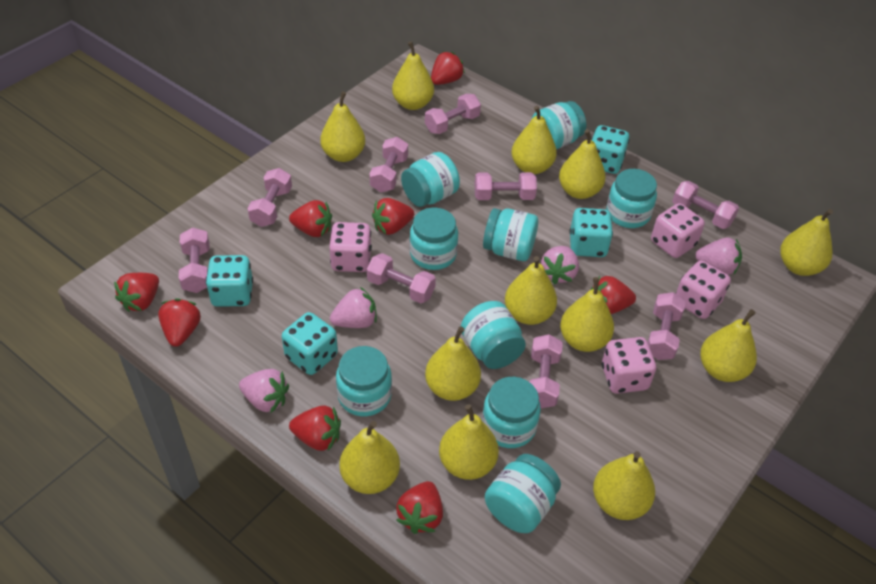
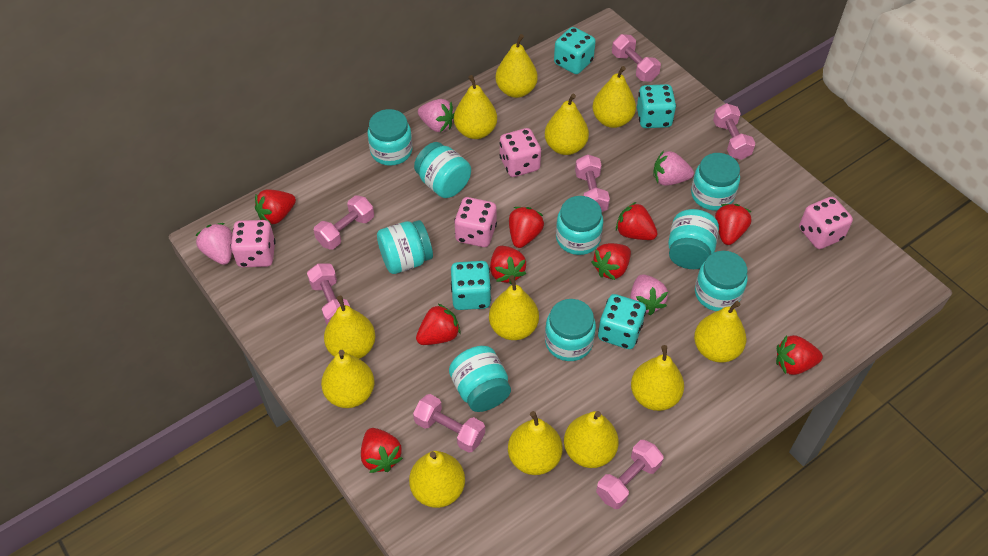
pink dumbbell: [179,227,210,293] [247,168,292,227] [367,253,436,303] [370,137,408,192] [425,94,481,134] [475,172,537,200] [529,334,563,408] [648,292,686,360] [672,181,739,229] = 9 -> [307,263,350,324] [314,195,374,249] [413,394,485,453] [575,155,610,212] [596,440,664,509] [612,34,661,82] [713,103,756,160] = 7
red strawberry: [114,273,159,312] [158,298,201,347] [289,200,332,237] [289,405,341,451] [372,198,414,235] [396,481,443,534] [431,51,465,85] [591,276,636,314] = 8 -> [255,189,296,225] [361,428,403,473] [416,304,460,345] [490,246,526,284] [509,207,544,248] [591,243,631,280] [616,202,658,240] [715,204,751,245] [776,335,823,375] = 9

